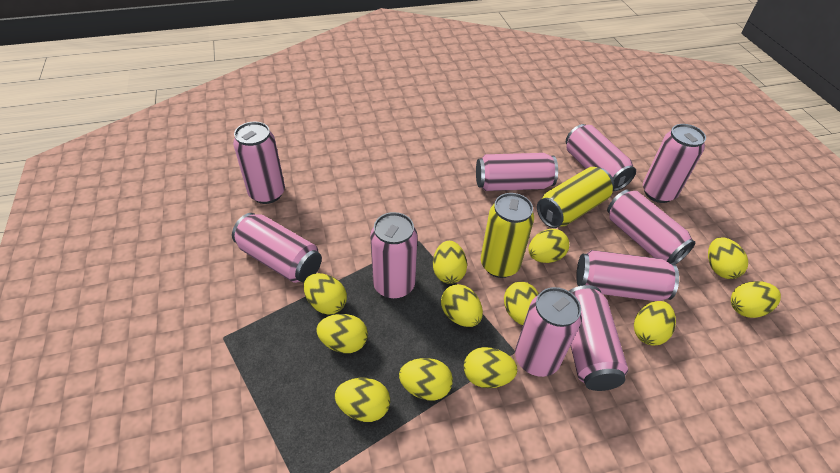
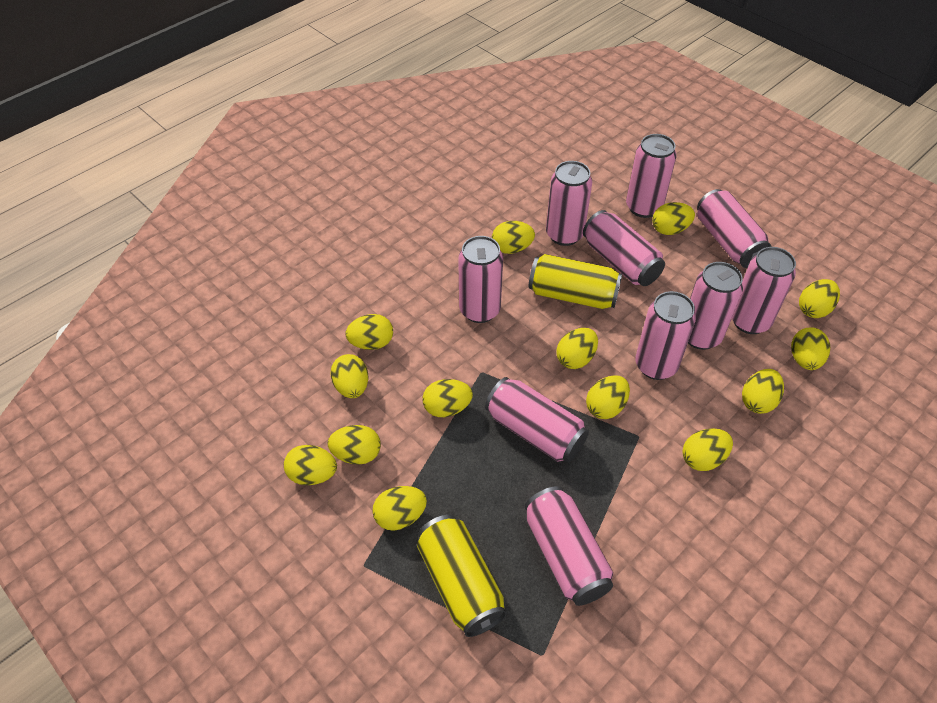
yellow egg: [304,273,347,315] [316,314,368,353] [335,378,390,422] [399,358,453,401] [433,241,467,284] [441,284,483,327] [464,347,518,388] [504,282,539,325] [528,229,569,263] [634,301,676,346] [708,237,748,279] [731,281,781,318] = 12 -> [284,445,337,485] [327,425,381,465] [330,354,368,398] [345,314,393,350] [372,486,427,531] [422,379,473,417] [492,221,535,254] [556,328,598,369] [586,375,630,419] [652,202,695,235] [682,429,733,471] [742,369,784,414] [791,327,830,370] [799,279,840,318] = 14

